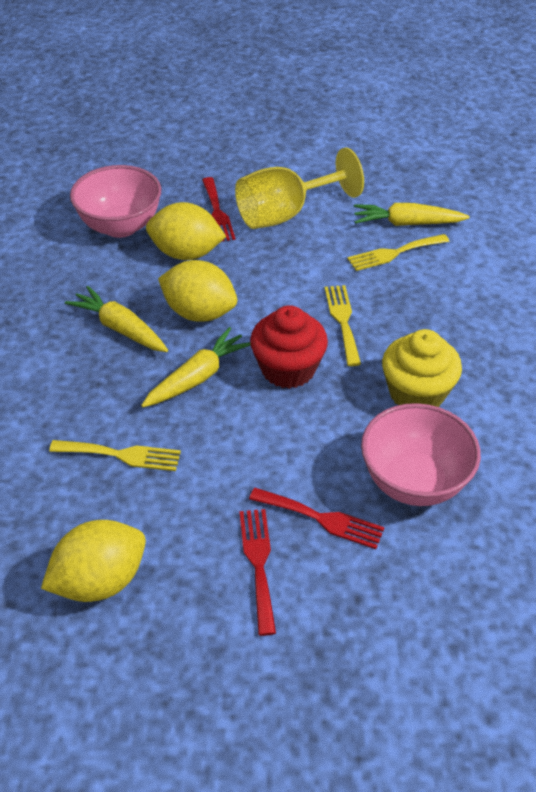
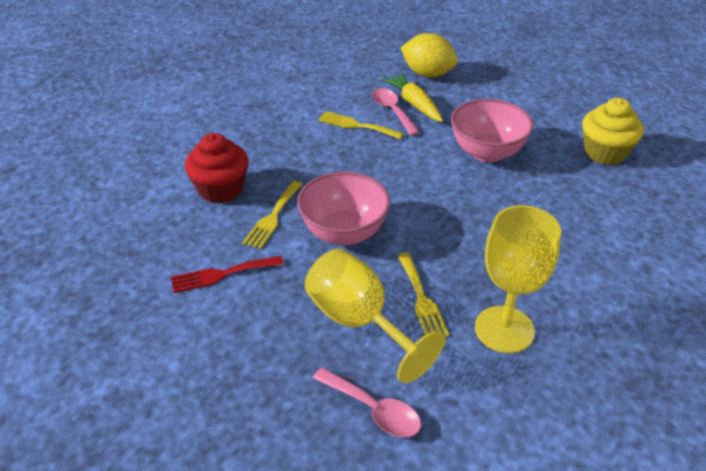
pink spoon: none = 0 -> [313,367,421,437] [372,88,420,136] = 2
red fork: [202,177,235,242] [239,509,276,636] [249,488,385,549] = 3 -> [171,256,283,293] = 1
yellow carrot: [65,286,168,352] [141,327,251,407] [354,203,470,226] = 3 -> [381,73,443,122] = 1
yellow goblet: [235,147,364,229] = 1 -> [305,248,446,384] [475,205,561,353] = 2
yellow lemon: [41,520,146,602] [146,202,226,260] [158,260,237,322] = 3 -> [401,33,458,77] = 1

